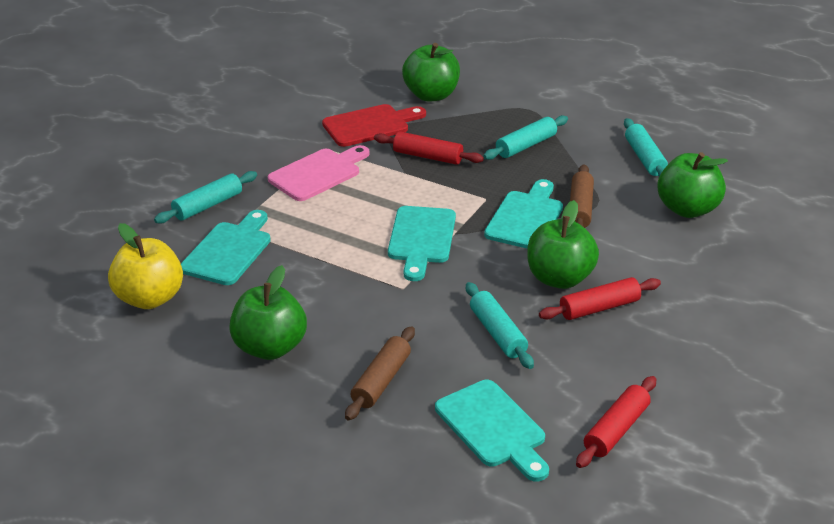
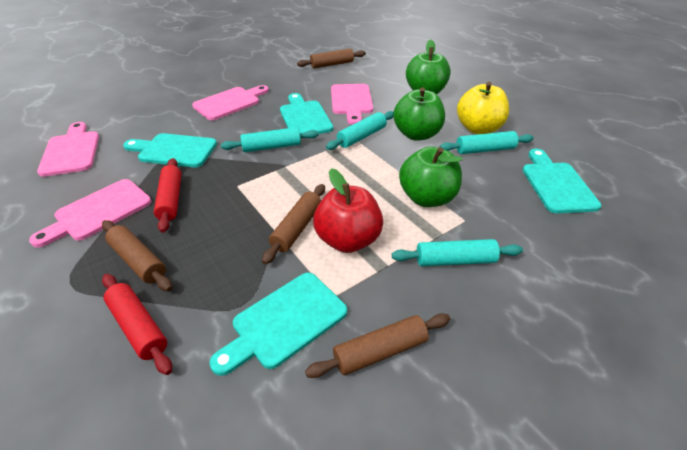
brown rolling pin: [345,326,415,421] [570,164,594,228] = 2 -> [102,220,172,292] [262,184,325,265] [297,48,366,69] [305,313,450,378] = 4
green apple: [229,265,307,360] [402,43,460,102] [527,200,599,289] [657,152,728,218] = 4 -> [393,87,445,141] [399,146,463,207] [406,39,451,94] = 3
pink cutting board: [268,145,370,201] = 1 -> [29,179,151,248] [37,122,99,177] [192,85,269,120] [331,84,373,125] = 4
red apple: none = 0 -> [313,168,383,253] = 1
red cutting board: [322,104,426,147] = 1 -> none = 0
red rolling pin: [374,131,484,165] [539,277,661,320] [576,376,656,468] = 3 -> [102,274,172,375] [154,158,182,233] = 2

